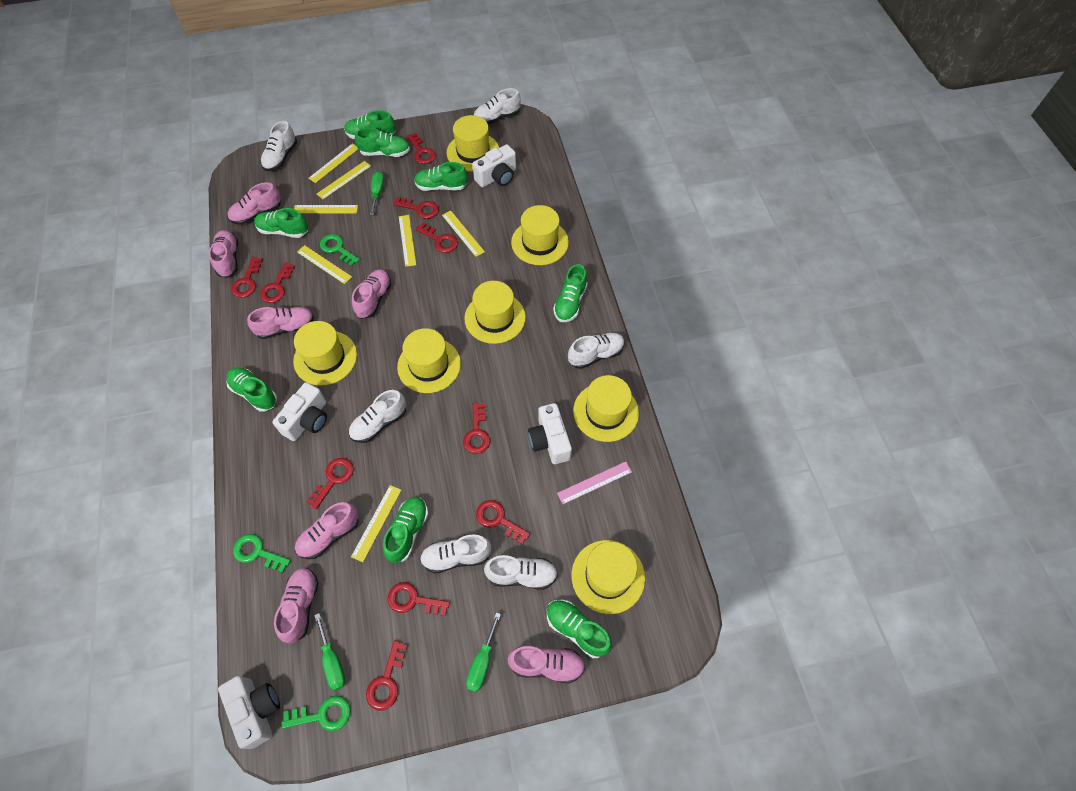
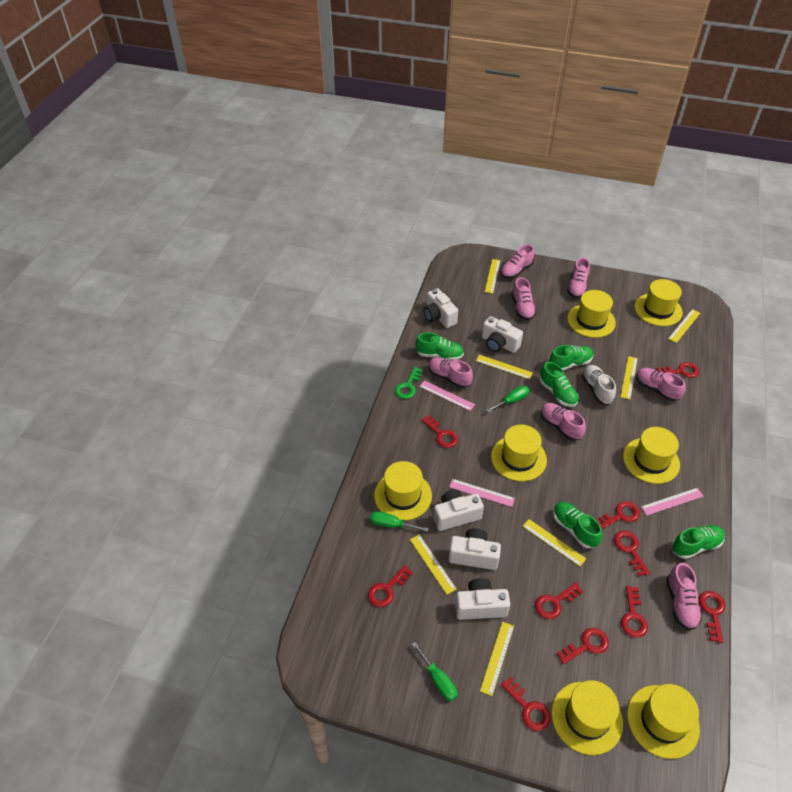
green key: [233,534,291,572] [282,696,351,731] [320,234,360,266] = 3 -> [395,367,423,399] = 1
green shoe: [226,368,277,412] [254,208,308,238] [344,110,395,139] [355,127,410,157] [383,497,428,563] [414,162,468,191] [547,600,612,658] [553,264,587,322] = 8 -> [415,332,464,360] [540,362,579,407] [549,345,593,371] [553,502,602,549] [672,525,725,559] = 5
pink ruler: [557,462,632,504] = 1 -> [419,380,475,411] [449,479,515,507] [641,488,704,516] = 3
white camera: [218,676,280,749] [272,382,327,441] [472,144,516,187] [528,403,572,464] = 4 -> [423,288,458,328] [433,489,484,531] [449,528,501,570] [455,578,510,620] [482,316,523,353] = 5
white shoe: [261,121,297,171] [348,390,406,443] [420,535,491,574] [474,88,521,124] [484,555,558,590] [568,333,625,369] = 6 -> [582,365,616,405] = 1

